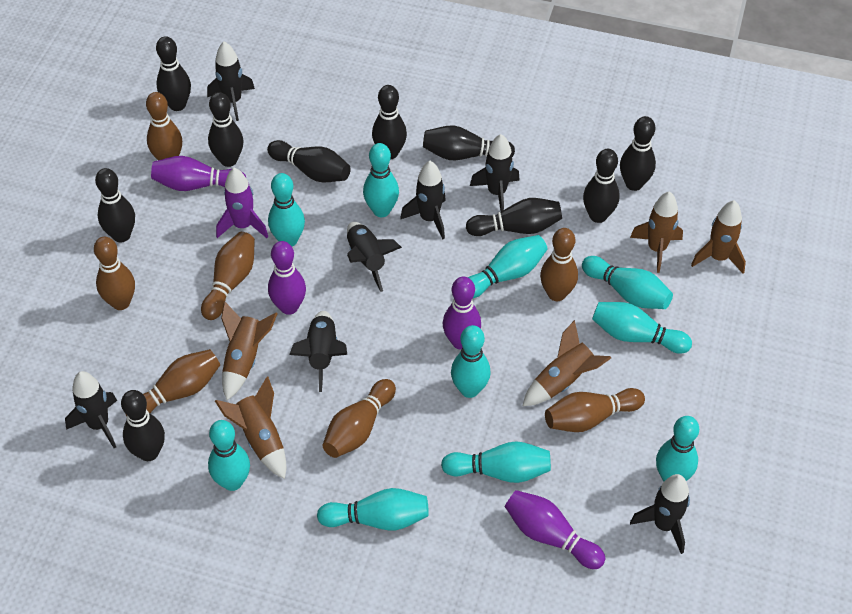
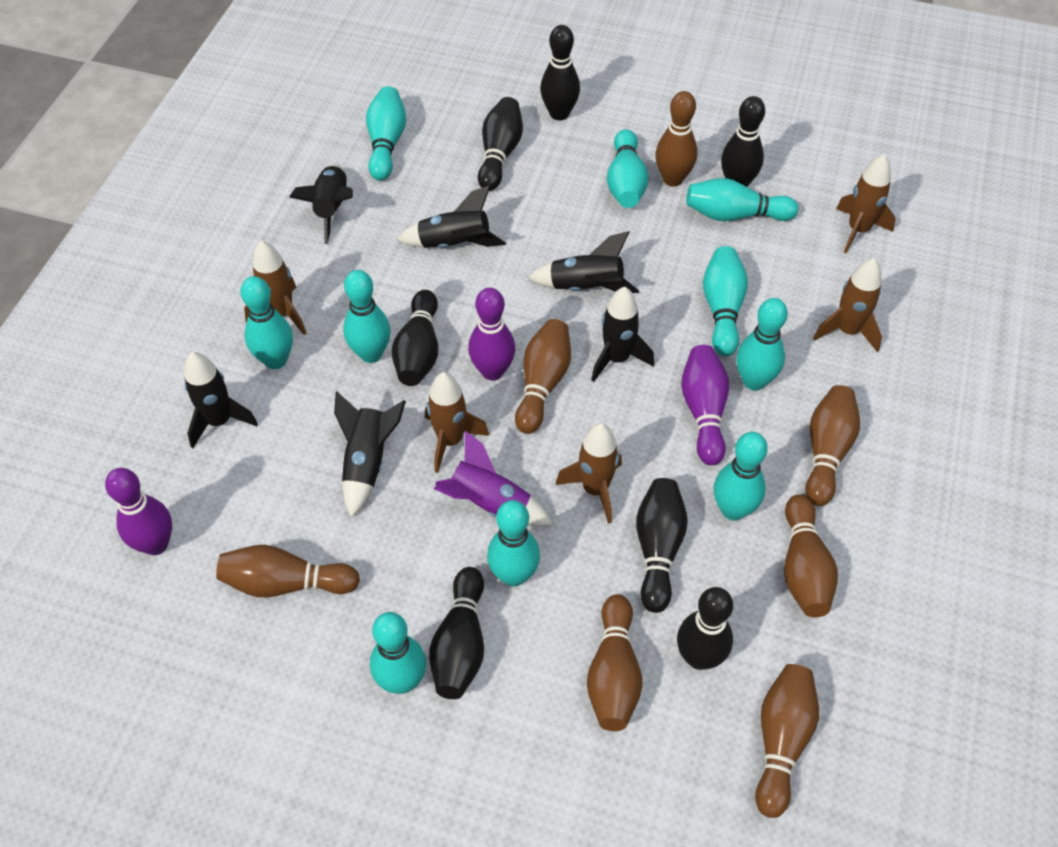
black bowling pin: [95,168,135,243] [121,390,165,461] [156,36,191,111] [208,92,243,167] [267,140,351,182] [372,85,407,159] [423,126,515,160] [466,198,562,236] [583,149,620,223] [620,116,656,191] = 10 -> [392,290,439,386] [429,567,484,699] [478,97,523,191] [540,25,580,120] [636,478,688,613] [677,587,733,670] [721,96,765,187] = 7
black rocket: [65,371,117,448] [207,42,255,121] [289,311,347,392] [347,222,402,292] [400,161,446,239] [470,134,520,211] [630,474,690,554] = 7 -> [184,352,258,448] [289,164,353,244] [334,391,406,518] [397,185,506,248] [528,231,639,293] [591,287,654,382] = 6
purple bowling pin: [151,156,246,191] [268,241,306,315] [443,276,481,350] [505,490,606,569] = 4 -> [105,468,172,555] [468,288,516,380] [681,345,729,465] = 3

